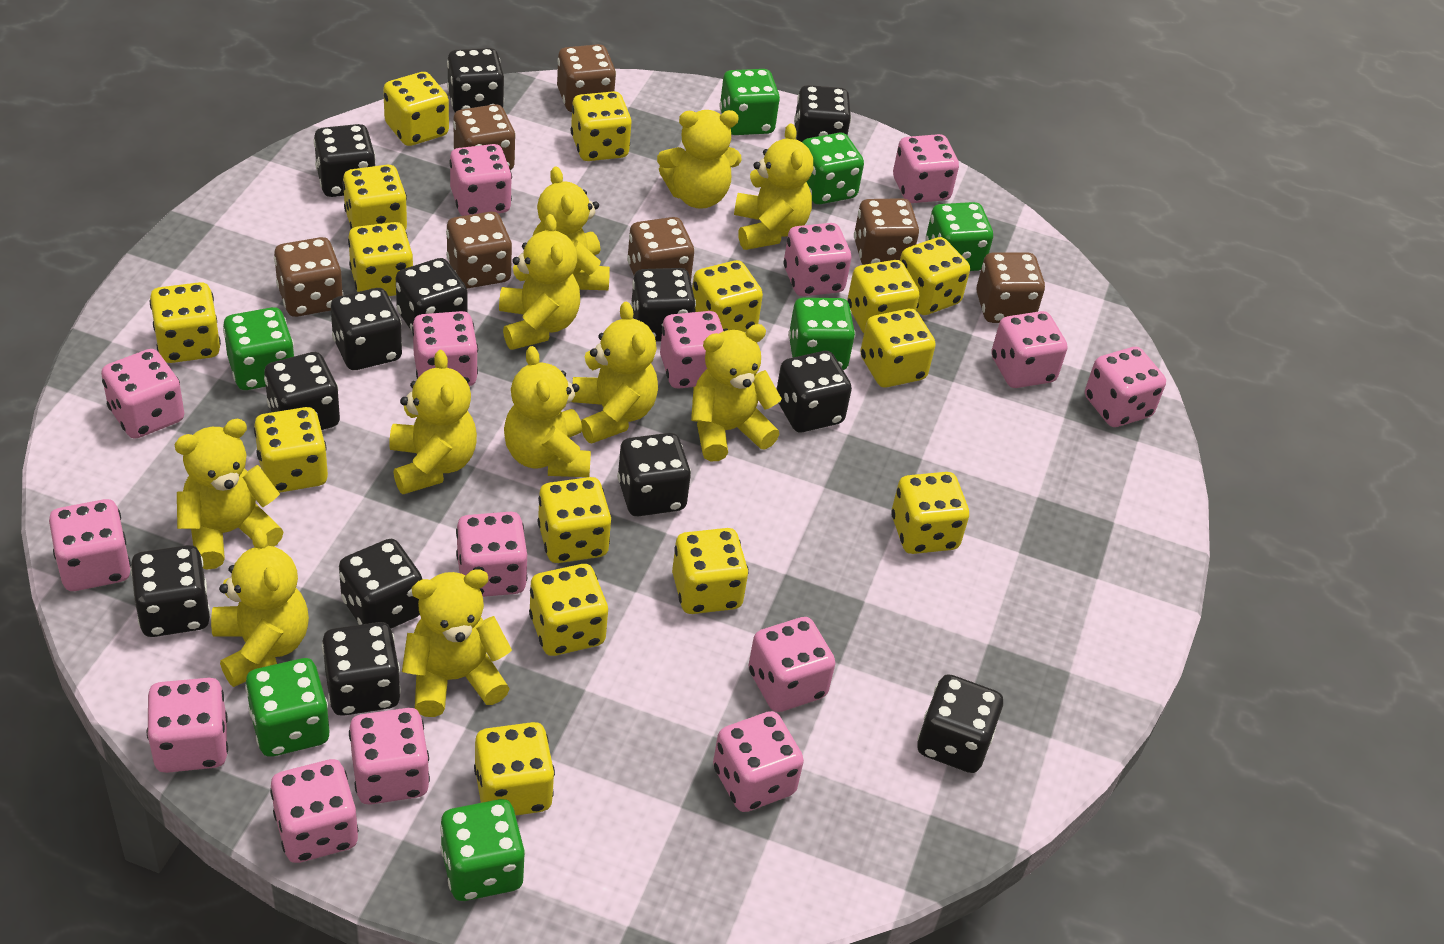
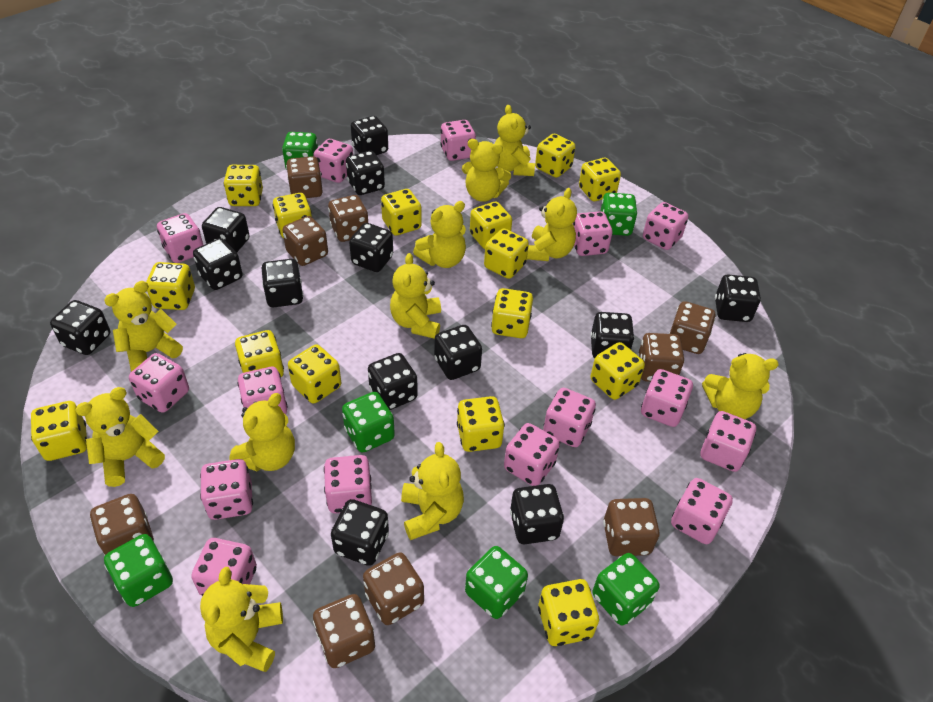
brown dice: [274,237,343,317] [446,212,512,289] [453,104,516,170] [557,44,616,112] [627,217,694,280] [854,198,919,265] [976,253,1045,323] = 7 -> [90,494,154,556] [282,216,328,266] [286,156,323,198] [313,594,375,668] [328,195,368,242] [363,552,424,625] [603,498,660,556] [638,333,685,382] [669,301,715,354] = 9
green dice: [223,307,294,390] [245,658,330,757] [440,799,525,901] [719,69,780,135] [788,298,855,370] [802,133,864,204] [925,202,993,271] = 7 -> [104,534,173,607] [282,132,318,170] [342,392,395,453] [465,546,528,619] [592,553,660,625] [601,193,637,236] = 6

